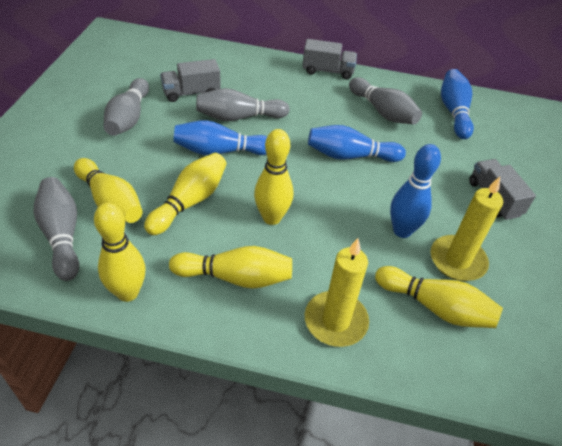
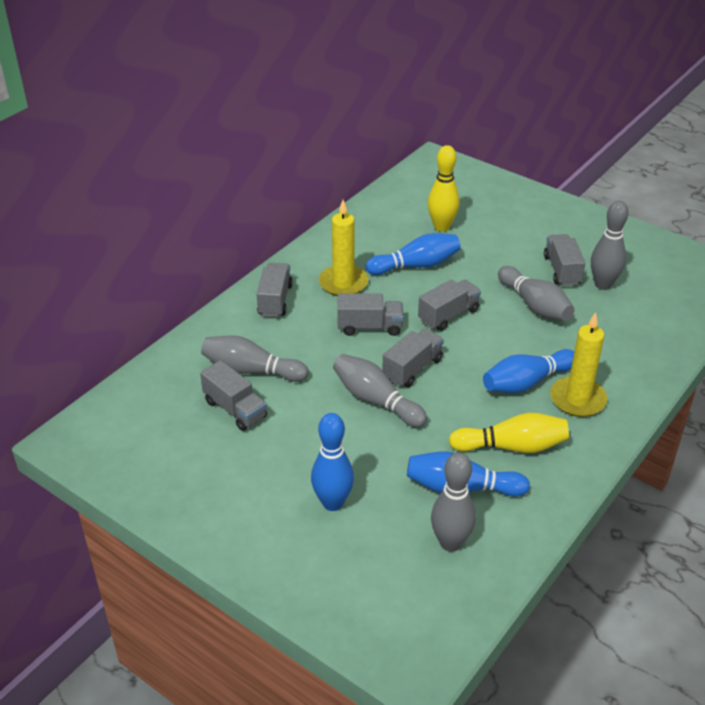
grey bowling pin: [34,177,79,281] [103,78,149,136] [196,88,290,121] [349,77,422,125] = 4 -> [201,335,309,382] [333,354,427,427] [431,452,476,552] [498,266,575,321] [591,201,629,290] = 5
grey truck: [160,59,221,102] [302,39,357,80] [469,159,536,220] = 3 -> [200,360,267,431] [257,263,293,317] [337,294,404,336] [382,329,444,387] [418,279,481,331] [544,234,585,286] = 6
yellow bowling pin: [74,158,143,223] [94,202,146,302] [144,153,226,235] [169,246,292,289] [254,129,293,225] [375,266,503,328] = 6 -> [428,145,460,232] [449,413,569,453] = 2

